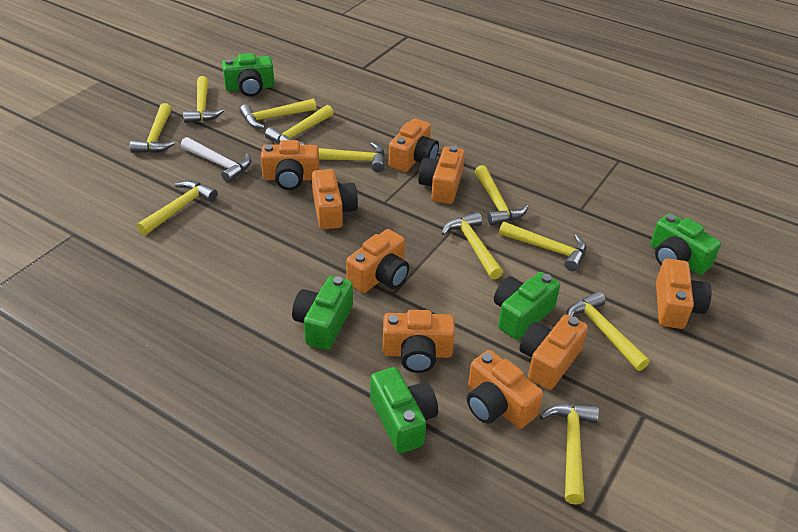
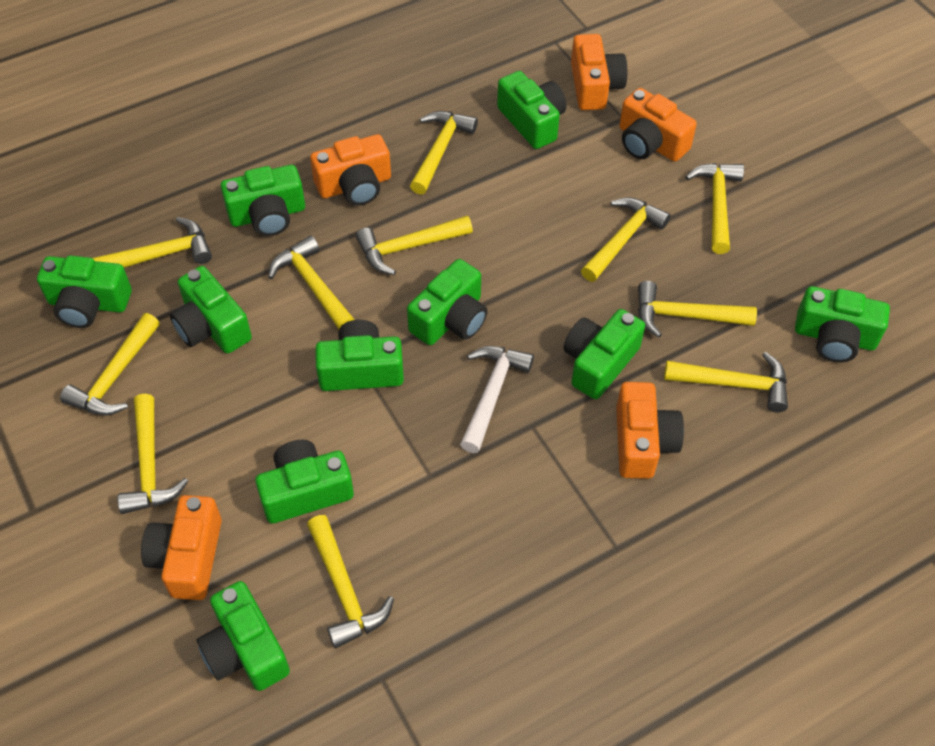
green camera: [222,53,274,96] [292,276,353,350] [370,367,438,453] [494,272,560,340] [650,213,721,275] = 5 -> [37,255,132,328] [170,266,252,353] [197,581,290,691] [221,165,305,236] [255,440,354,524] [315,320,404,391] [407,259,487,345] [497,71,567,149] [564,309,645,399] [795,286,890,362] = 10
orange camera: [261,140,320,190] [312,169,358,230] [346,229,409,293] [383,310,455,373] [389,119,439,172] [418,146,465,204] [467,350,543,429] [519,314,588,390] [656,258,712,329] = 9 -> [141,495,222,600] [310,134,391,205] [571,34,627,110] [616,382,684,479] [620,88,697,162] = 5

